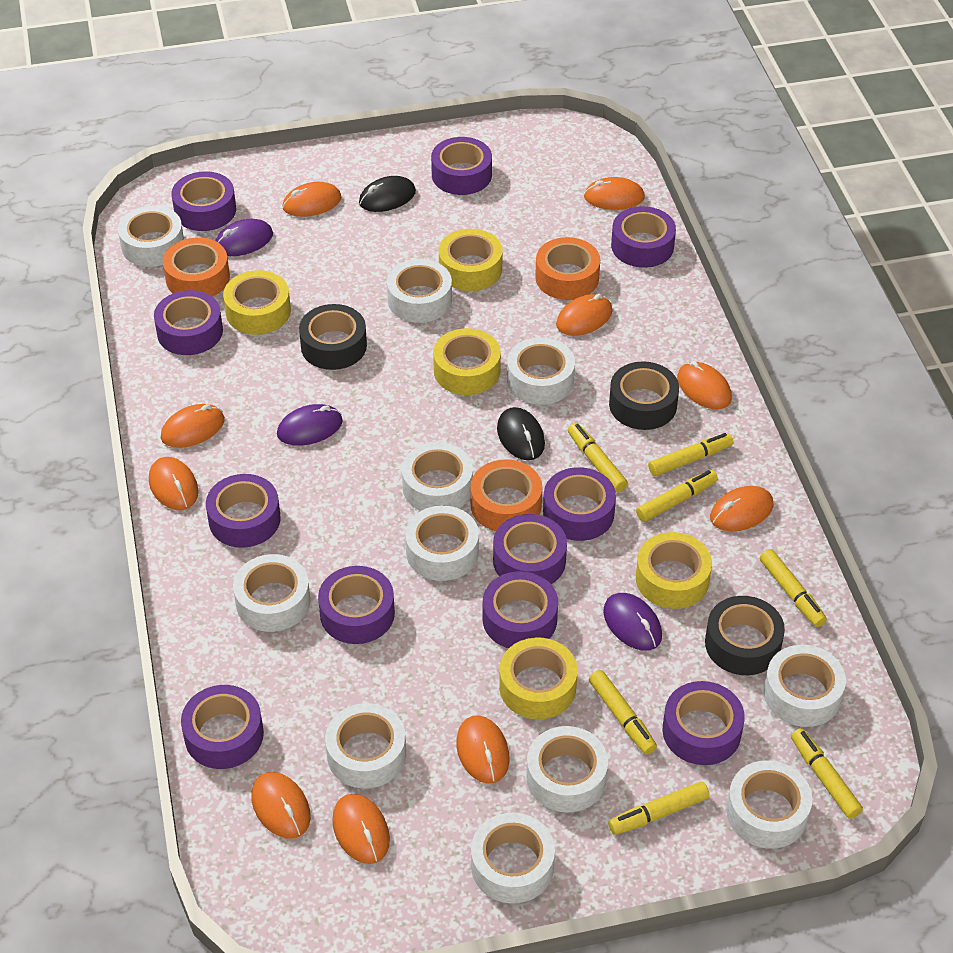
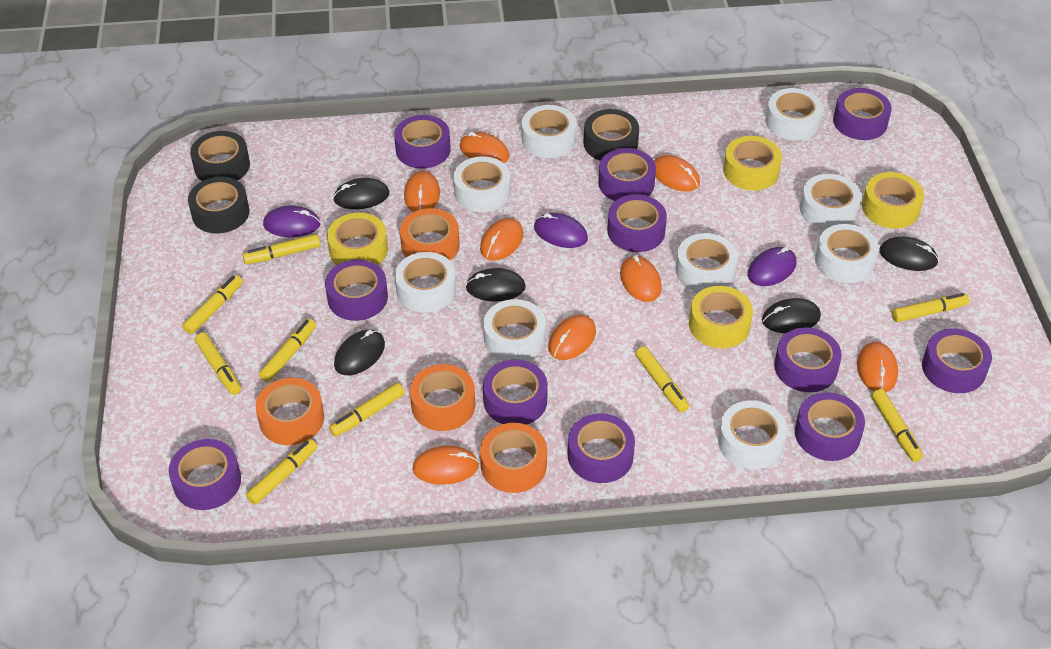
black mouse: [359,176,416,212] [497,407,545,460] = 2 -> [333,178,390,209] [334,330,385,375] [466,268,526,301] [762,298,821,333] [879,237,939,271] = 5
orange mouse: [149,457,198,510] [161,404,225,448] [251,772,311,839] [282,182,341,217] [332,794,390,864] [456,715,510,784] [556,294,613,336] [584,177,645,210] [677,361,732,410] [710,486,774,532] = 10 -> [404,171,440,212] [412,446,479,485] [460,132,509,163] [480,218,523,261] [548,315,596,360] [620,255,662,302] [654,155,700,192] [857,342,898,392] = 8
orange tape: [163,237,230,297] [471,459,542,531] [535,237,600,300] = 3 -> [256,378,324,445] [400,208,460,260] [410,364,475,431] [480,423,547,493] = 4
white tape: [118,206,184,267] [233,554,310,632] [325,703,406,789] [387,259,452,323] [402,442,473,511] [405,506,479,581] [471,812,555,904] [507,337,575,405] [526,726,608,813] [726,760,812,849] [764,645,846,727] = 11 -> [395,252,456,313] [453,157,511,212] [483,299,546,361] [522,105,577,158] [676,233,738,292] [718,400,788,469] [766,88,823,140] [800,174,861,230] [815,224,879,283] = 9
yellow marker: [568,423,628,492] [589,670,657,755] [608,782,710,835] [636,470,718,522] [648,433,733,476] [760,549,827,627] [791,728,863,819] = 7 -> [182,275,243,334] [195,332,241,395] [243,234,321,264] [246,439,317,505] [259,319,316,382] [329,383,405,437] [635,346,689,412] [871,389,923,462] [892,293,969,322] = 9
yellow tape: [223,270,291,335] [433,328,501,395] [439,229,503,291] [499,637,577,719] [636,532,712,609] = 5 -> [327,213,388,265] [689,286,753,348] [723,136,782,191] [862,172,924,229] = 4

